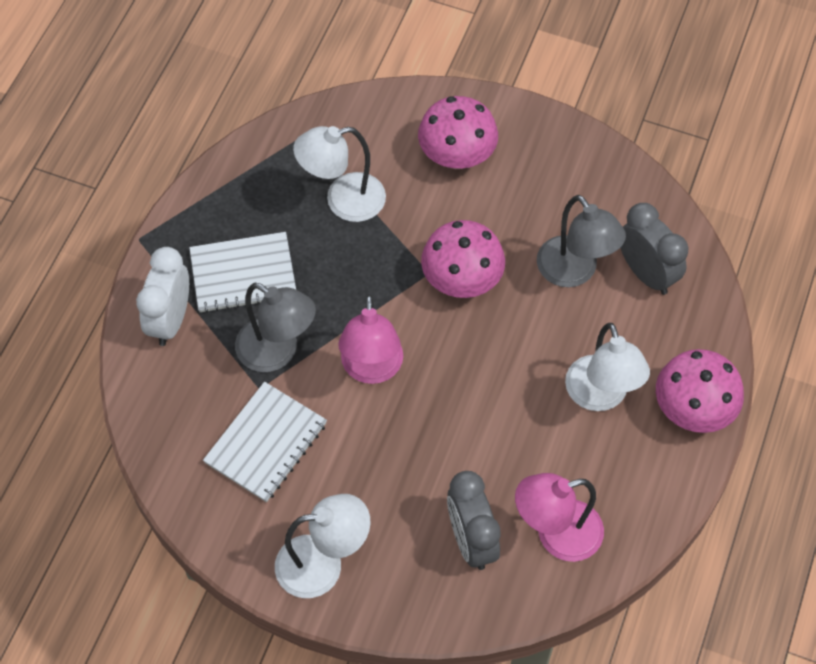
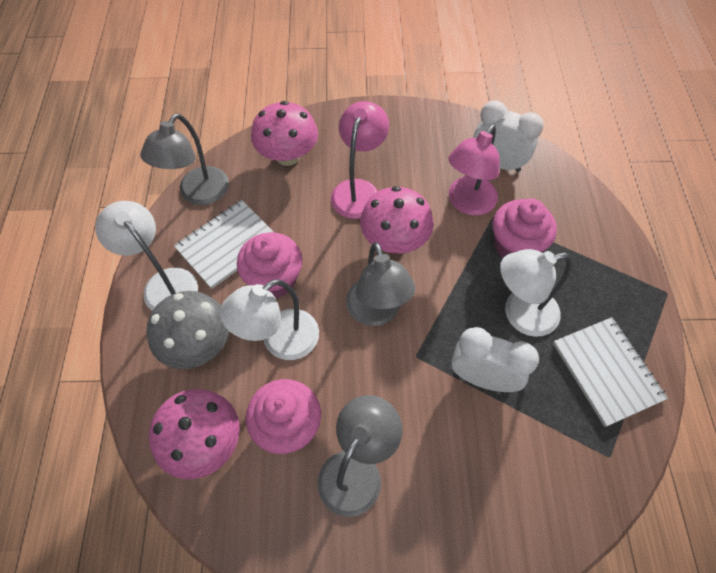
grey clock: [447,471,501,570] [620,203,688,295] = 2 -> none = 0
grey lamp: [235,282,316,372] [537,195,626,287] = 2 -> [140,113,229,205] [317,395,403,517] [346,242,415,326] = 3
grey mushroom: none = 0 -> [147,291,229,369] = 1
pink cupcake: none = 0 -> [237,232,303,298] [246,379,321,454] [493,198,557,258] = 3
white clock: [136,247,189,346] = 1 -> [451,327,539,392] [473,100,544,172] = 2

